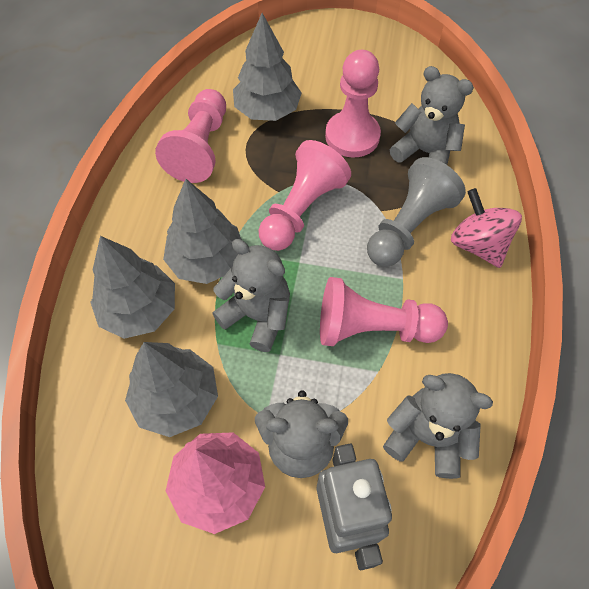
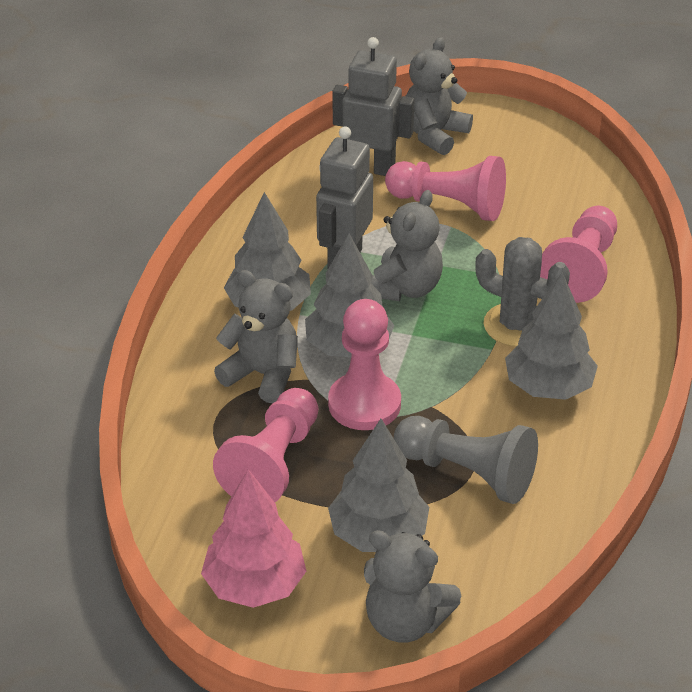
grey cactus: none = 0 -> [475,237,570,347] = 1
grey robot: [316,444,392,570] = 1 -> [316,126,373,268] [333,37,415,176] = 2
pink spinning top: [451,188,522,268] = 1 -> none = 0

